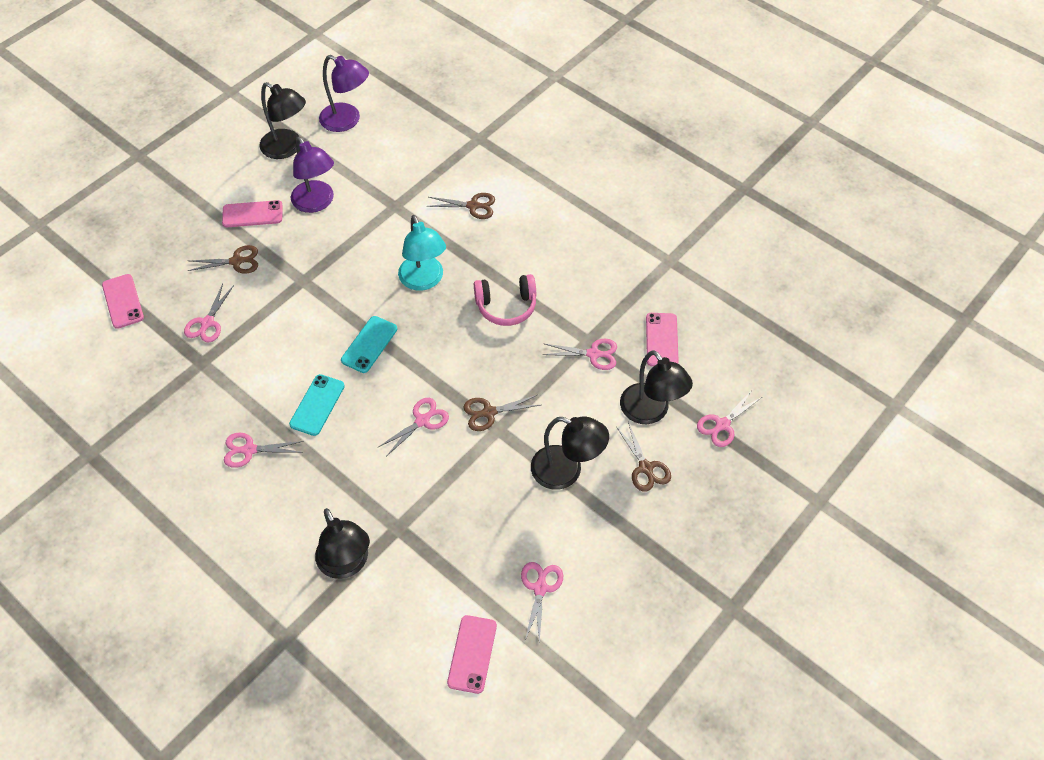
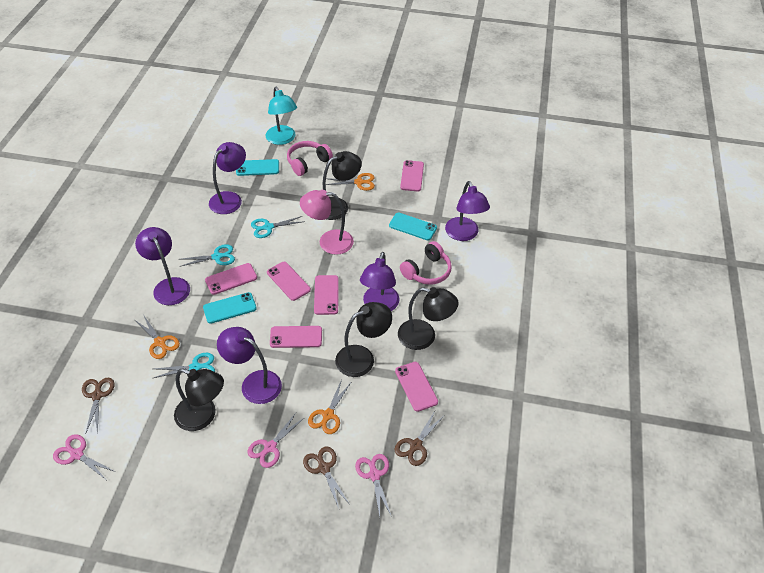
brown scissors: [188,245,258,274] [427,193,495,219] [463,395,540,431] [616,422,671,492] = 4 -> [82,378,115,434] [303,446,350,508] [395,411,444,466] = 3
orange scissors: none = 0 -> [135,316,180,359] [308,379,351,434] [326,173,375,191] = 3
pink headphones: [474,274,536,326] = 1 -> [287,141,333,176] [400,241,452,285] = 2
pink lamp: none = 0 -> [300,190,354,255] = 1
pink phone: [102,274,144,329] [222,200,283,227] [447,615,497,694] [646,313,679,367] = 4 -> [205,263,257,295] [267,262,311,301] [270,326,322,348] [314,275,339,315] [395,362,438,412] [400,160,424,191] = 6
pink scissors: [184,284,234,343] [224,432,304,468] [377,398,449,456] [521,562,563,643] [542,339,617,370] [697,390,762,447] = 6 -> [53,434,116,480] [248,413,304,468] [355,454,392,517] = 3
purple lamp: [291,136,334,213] [319,55,369,132] = 2 -> [135,227,190,305] [209,142,246,214] [217,327,282,404] [360,252,400,311] [445,181,490,241] = 5
turquoise phone: [289,374,345,436] [341,316,397,373] = 2 -> [203,292,257,324] [236,159,279,176] [389,213,437,240] = 3
turquoise scissors: none = 0 -> [154,353,215,378] [179,244,235,267] [251,216,305,238] = 3

